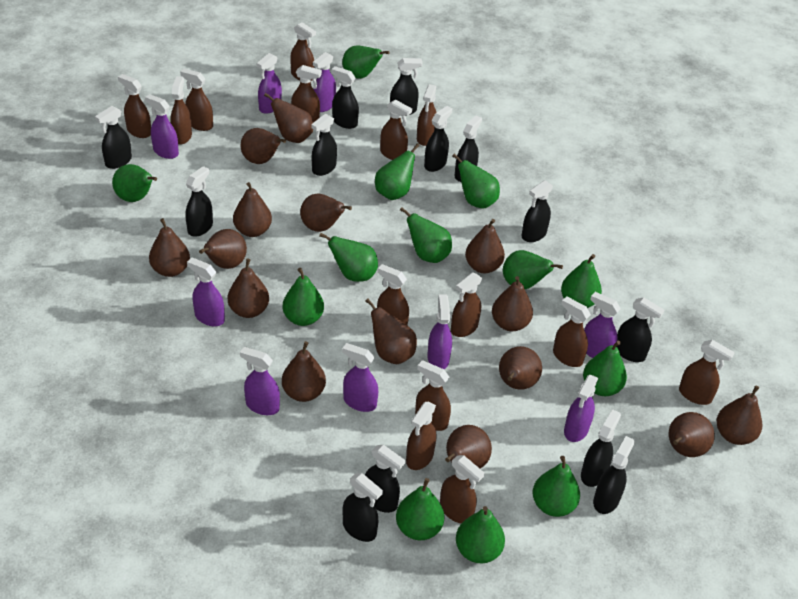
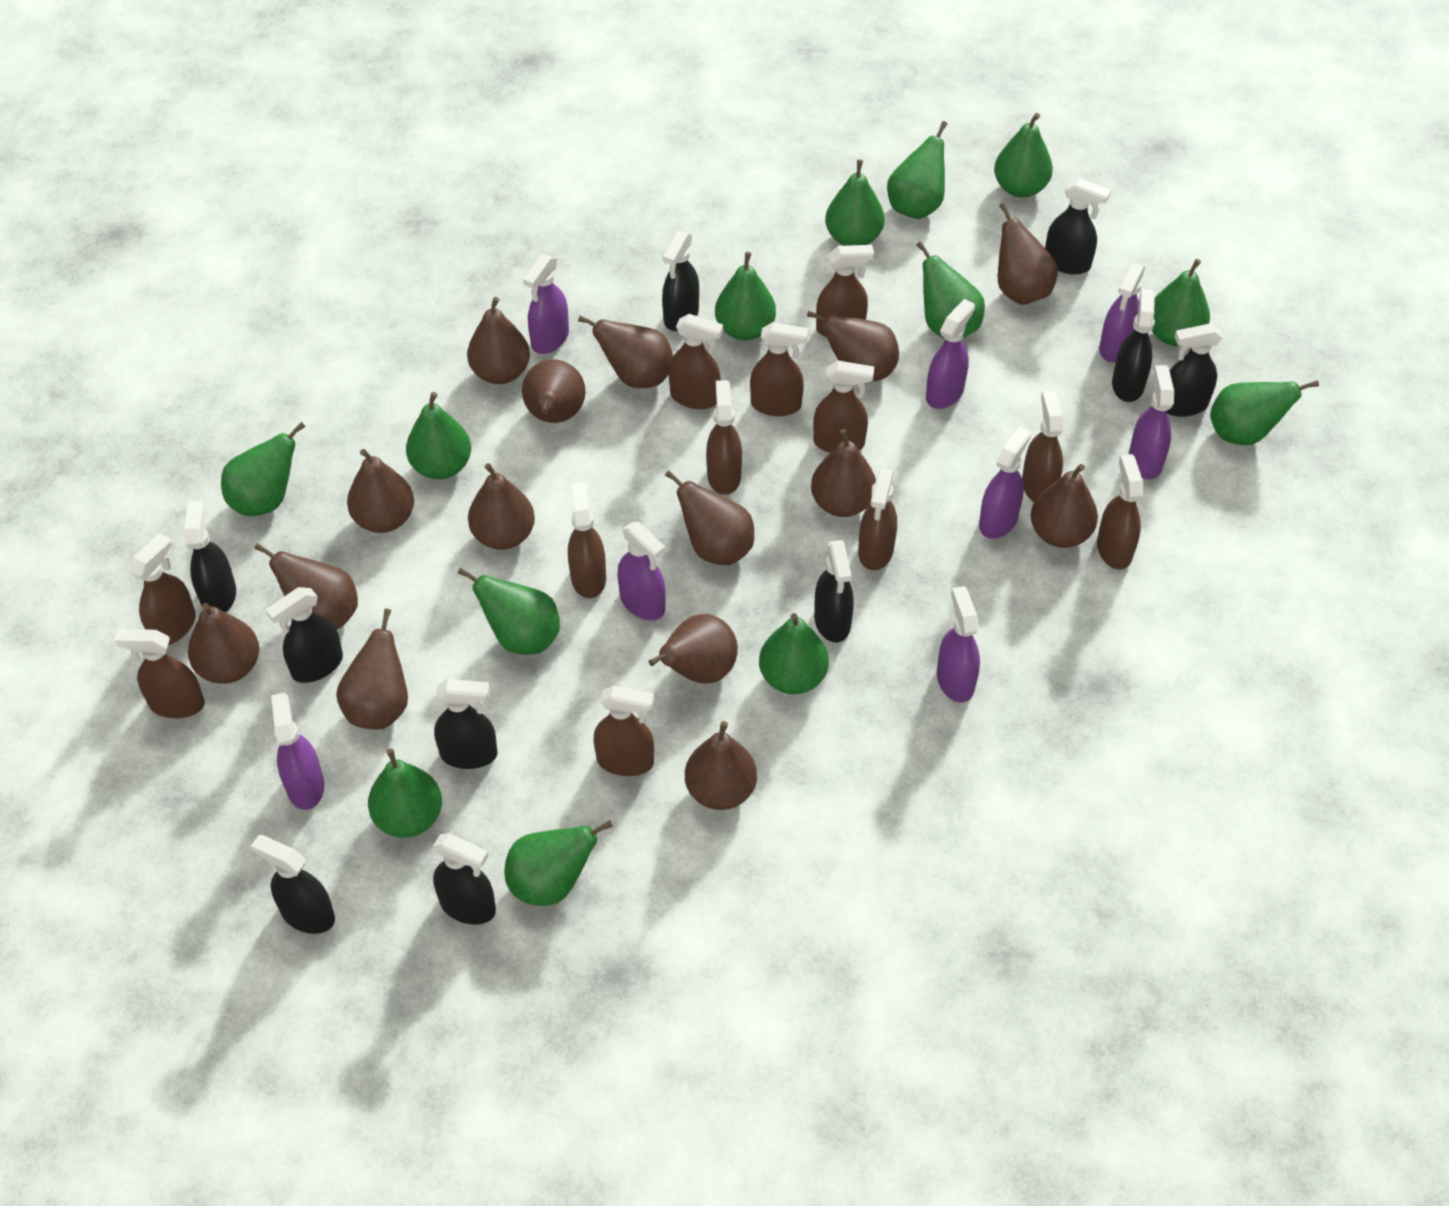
black spray bottle: [95,106,132,169] [185,166,213,237] [311,114,337,176] [331,66,359,129] [342,473,383,542] [365,445,405,513] [390,58,422,115] [424,106,452,172] [455,116,482,182] [522,180,553,242] [581,409,621,487] [593,436,635,514] [616,297,664,362] = 13 -> [184,501,236,612] [251,835,335,934] [266,587,343,683] [433,833,496,925] [434,679,498,769] [662,231,699,331] [814,540,854,642] [1045,178,1111,274] [1112,289,1155,402] [1167,324,1223,417] = 10
brown spray bottle: [118,74,151,138] [170,76,192,144] [180,69,213,131] [290,22,316,81] [291,65,322,123] [377,264,409,326] [380,100,412,160] [406,402,436,470] [415,360,451,431] [417,84,436,146] [440,455,485,523] [451,272,482,337] [553,297,591,367] [679,340,735,405] = 14 -> [114,629,205,718] [129,533,196,645] [568,483,606,598] [594,685,654,776] [669,314,723,409] [706,380,742,495] [750,322,808,416] [813,361,874,453] [816,245,874,337] [858,469,897,570] [1022,391,1063,502] [1097,454,1144,570] = 12
purple spray bottle: [145,94,179,159] [187,258,225,326] [240,347,280,415] [257,53,282,114] [313,52,336,112] [342,343,378,412] [427,294,452,369] [564,375,598,442] [584,292,621,358] = 9 -> [271,693,324,810] [523,254,569,354] [617,522,666,620] [926,299,975,409] [937,586,980,703] [979,426,1031,539] [1099,263,1145,363] [1129,365,1174,480] = 8

